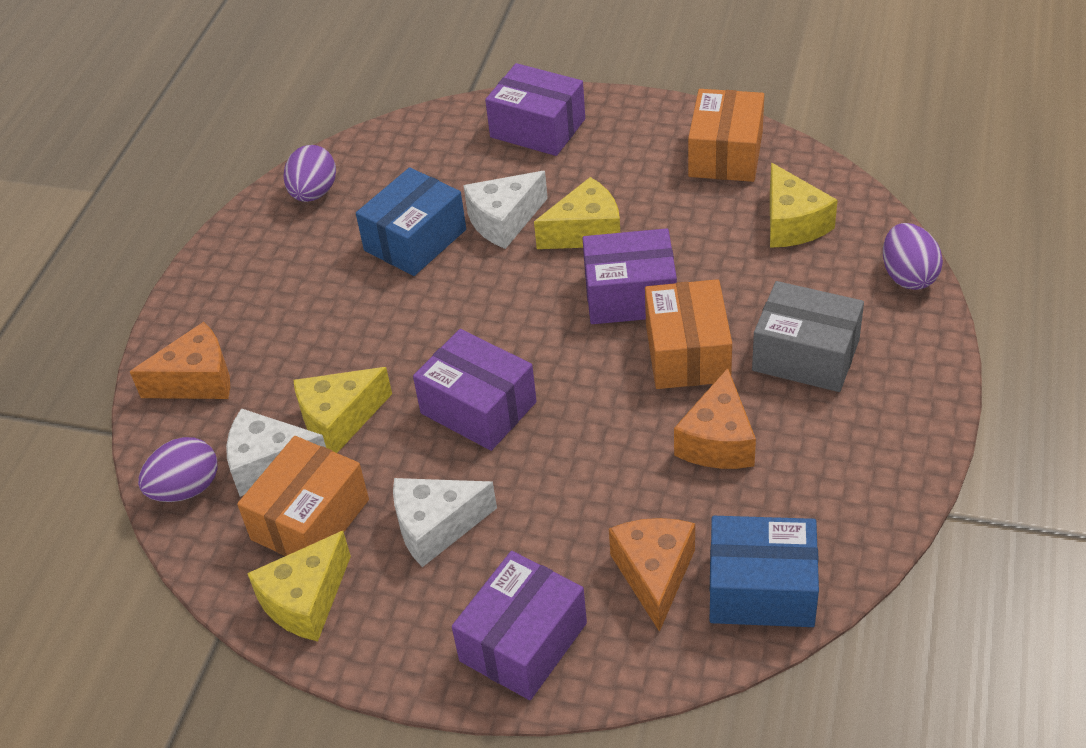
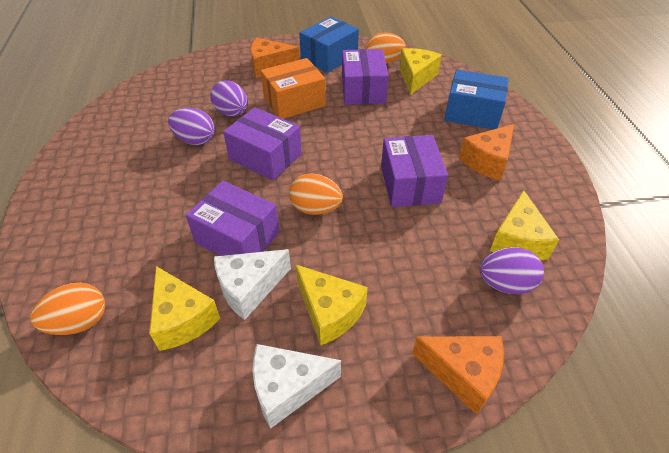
grey box: [752,281,864,392] = 1 -> none = 0
orange box: [237,436,369,556] [645,279,732,389] [688,89,764,182] = 3 -> [261,58,326,119] = 1
orange egg: none = 0 -> [30,283,105,335] [289,174,343,215] [366,32,406,64] = 3
white cheese: [226,408,326,497] [393,478,497,567] [463,171,548,249] = 3 -> [214,249,291,320] [253,344,341,429] = 2

